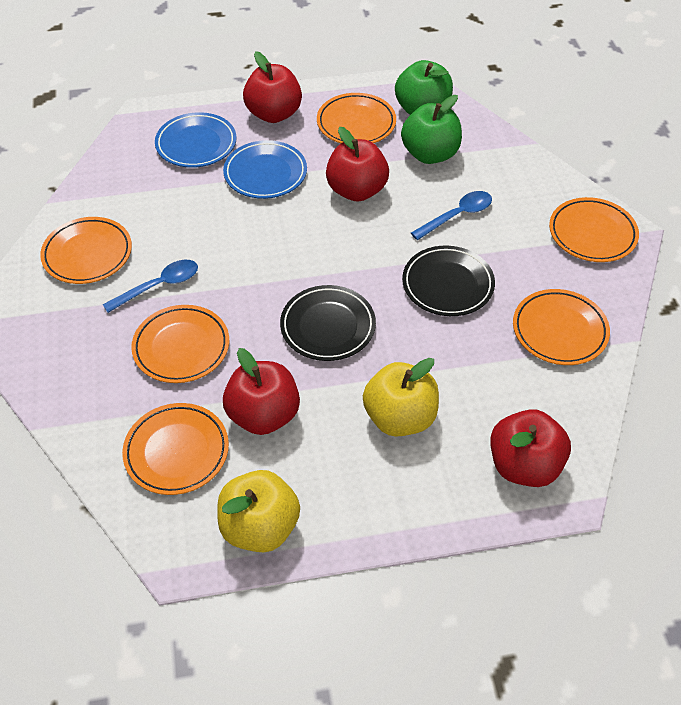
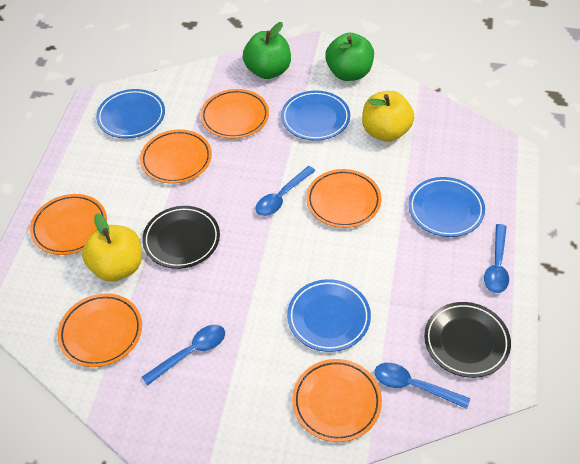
blue plate: [155,112,236,168] [223,140,307,199] = 2 -> [96,89,165,139] [281,90,350,141] [287,279,371,352] [408,177,485,237] = 4
blue spoon: [103,260,198,313] [411,191,492,240] = 2 -> [142,325,225,386] [256,166,316,216] [374,363,470,409] [484,224,509,293] = 4
red apple: [223,348,300,435] [243,51,302,123] [326,127,389,202] [490,409,571,487] = 4 -> none = 0

